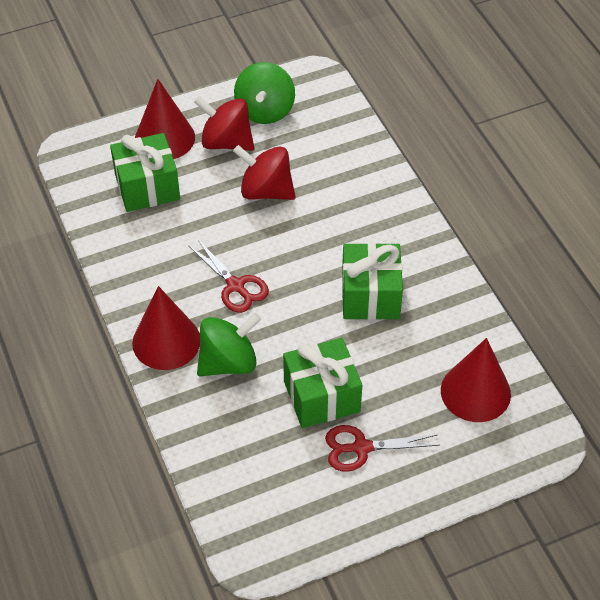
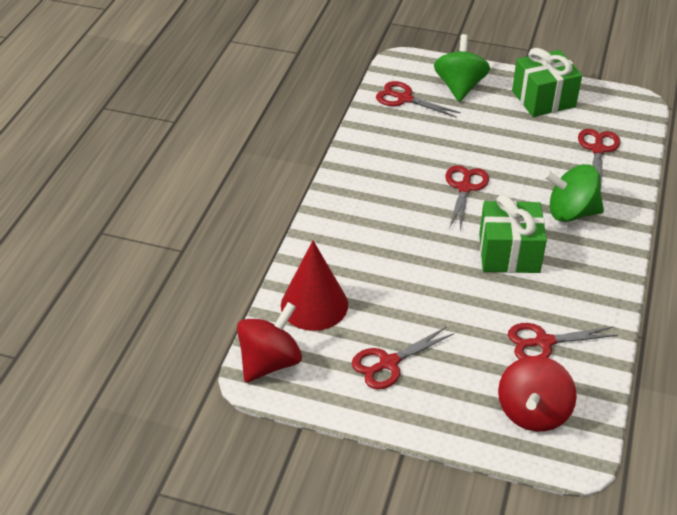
green gift: [110,133,180,212] [283,338,362,428] [342,243,403,320] = 3 -> [479,194,547,273] [512,48,582,117] = 2
red cone: [132,286,200,370] [135,79,195,159] [441,338,511,422] = 3 -> [281,240,348,331] = 1
red scissors: [188,239,269,313] [325,425,440,472] = 2 -> [352,326,454,390] [376,81,461,118] [445,165,489,231] [508,323,618,359] [578,129,621,183] = 5

